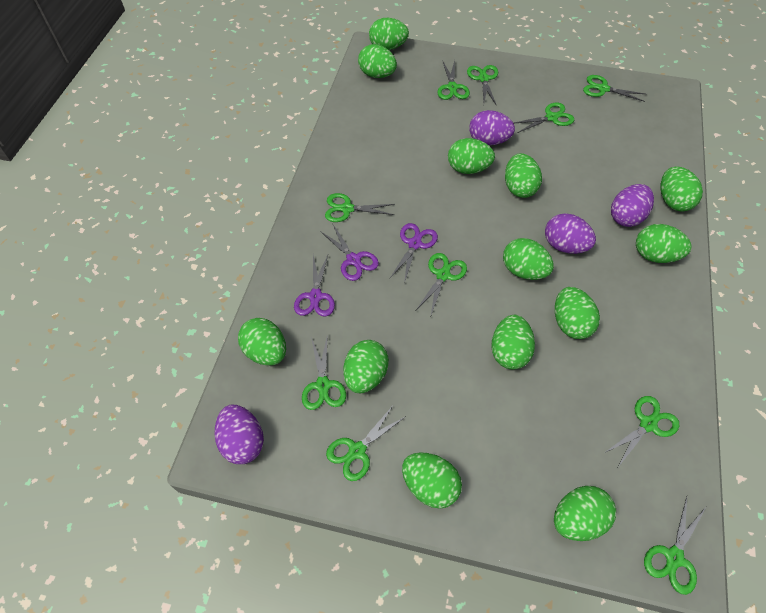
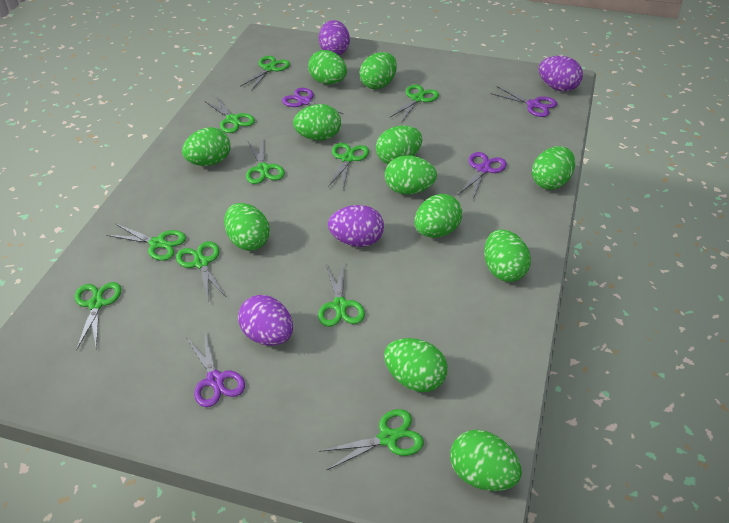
green egg: [238,318,286,366] [343,340,389,393] [358,44,397,78] [369,18,409,50] [402,452,462,509] [448,138,495,174] [491,315,535,370] [503,238,554,280] [505,153,542,198] [554,486,616,541] [555,287,600,339] [636,224,692,263] [661,166,703,212] = 13 -> [182,127,231,166] [224,203,270,251] [293,104,341,141] [308,50,347,84] [359,52,397,89] [376,125,422,164] [384,338,447,392] [385,155,437,194] [414,194,463,238] [450,430,522,491] [484,229,531,282] [532,146,575,190] = 12
purple scissors: [294,255,335,316] [320,223,379,281] [390,223,438,283] = 3 -> [186,330,245,407] [282,88,343,114] [458,152,507,199] [490,86,557,117] = 4

